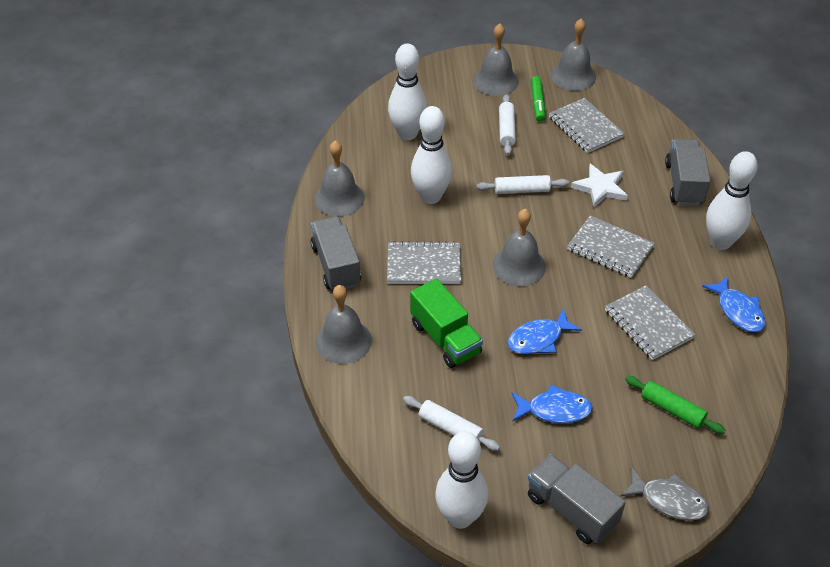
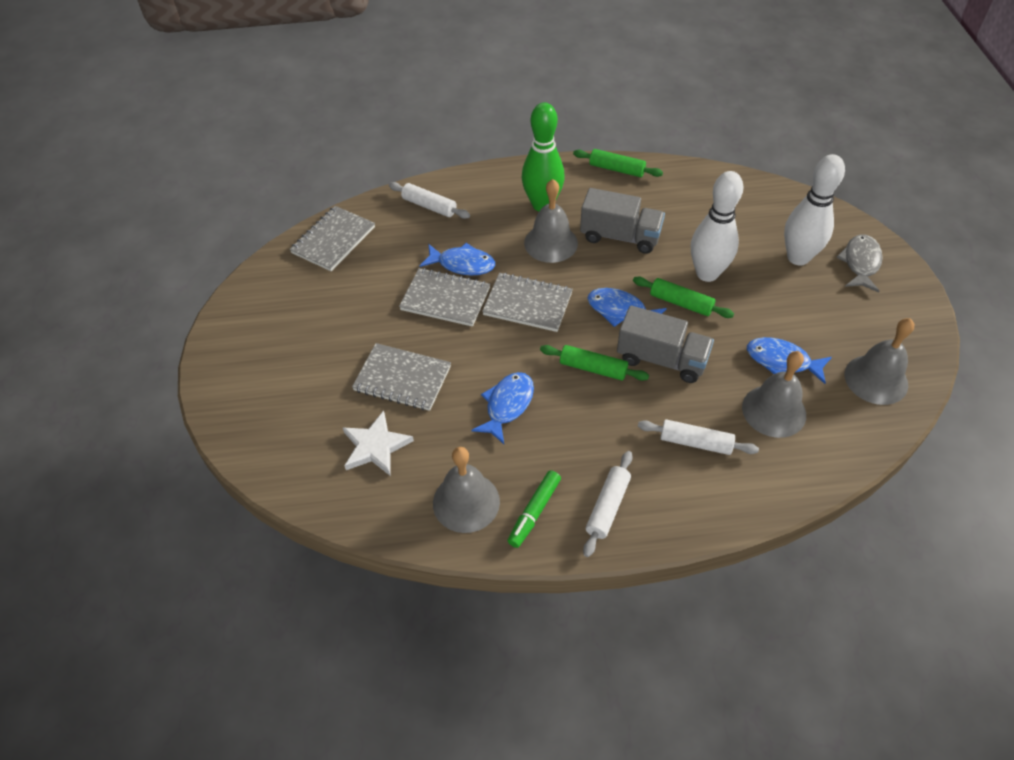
blue fish: [508,309,582,354] [512,385,593,423] [702,275,766,332] = 3 -> [420,243,495,275] [471,372,534,444] [587,288,667,327] [747,337,832,384] = 4
green bowling pin: none = 0 -> [522,102,565,212] = 1
green rolling pin: [625,376,725,434] = 1 -> [540,345,649,381] [573,149,663,177] [633,276,734,318] = 3
green truck: [410,278,483,368] = 1 -> none = 0
grey bell: [314,141,365,216] [316,285,372,364] [473,24,519,96] [492,209,546,286] [551,19,596,91] = 5 -> [433,447,500,533] [524,179,578,263] [742,351,806,438] [845,318,914,405] = 4
grey truck: [311,216,361,290] [528,454,626,544] [665,139,710,206] = 3 -> [580,188,665,254] [617,306,714,383] = 2
white bowling pin: [388,43,427,140] [411,106,452,204] [435,431,488,529] [706,151,758,250] = 4 -> [691,171,743,282] [784,154,845,266] = 2

